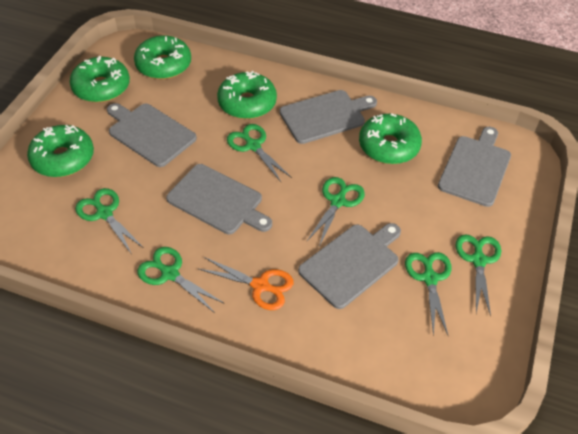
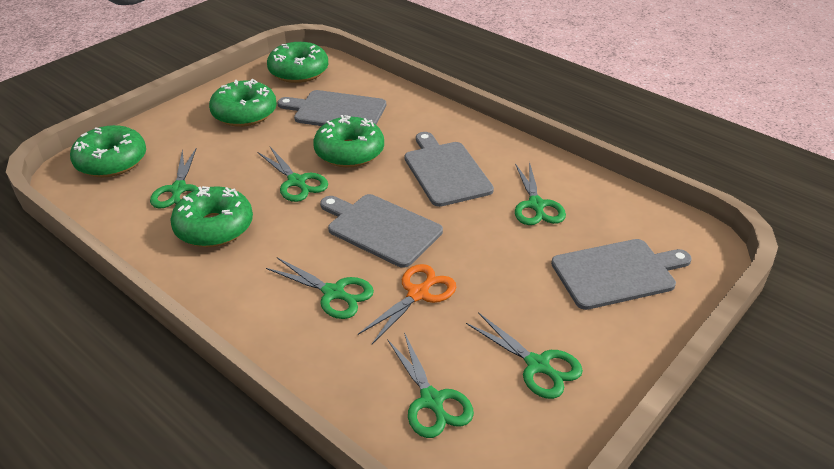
grey cutting board: [107,103,197,167] [166,164,272,234] [279,90,377,144] [298,223,401,309] [438,127,511,207] = 5 -> [277,90,386,126] [320,194,443,268] [405,132,494,207] [551,239,692,310] = 4

